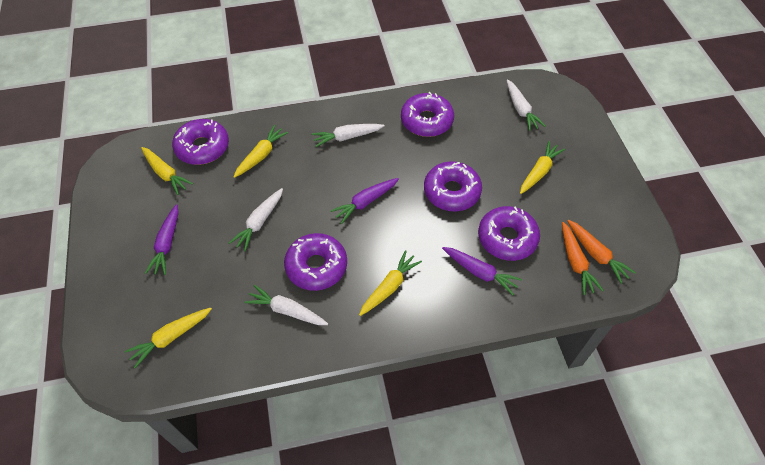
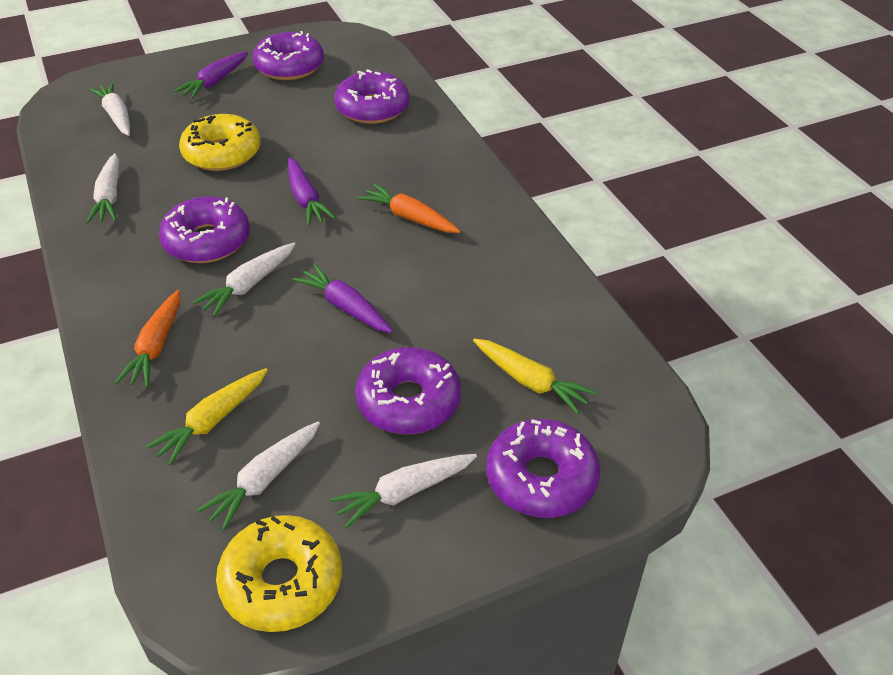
white carrot: [229,188,283,251] [244,285,328,325] [312,124,385,147] [507,79,546,131] = 4 -> [86,153,119,223] [89,82,130,136] [193,243,295,317] [197,422,320,531] [330,454,477,529] = 5
yellow carrot: [124,308,212,368] [141,147,193,195] [233,125,288,178] [359,250,422,316] [520,141,565,194] = 5 -> [146,368,268,466] [473,339,596,414] = 2
yellow donut: none = 0 -> [179,114,261,171] [216,515,342,632] = 2

